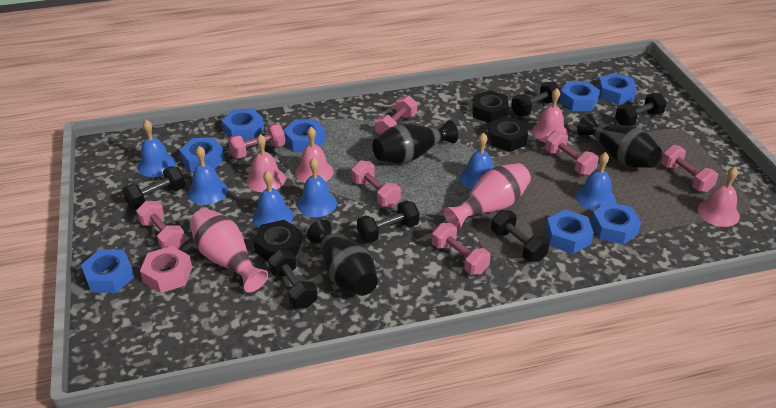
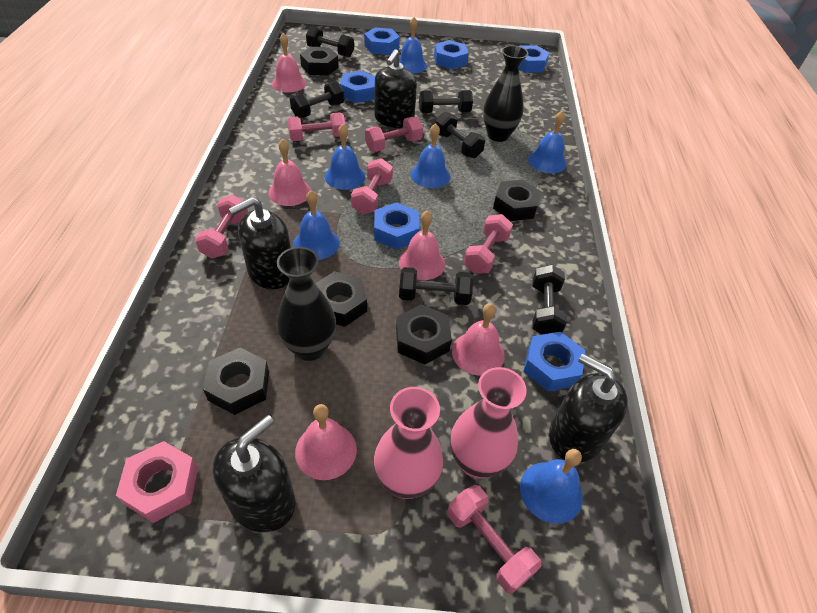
black nut: [253,220,302,262] [473,90,509,123] [488,116,528,152] = 3 -> [203,348,269,415] [300,47,339,75] [315,271,367,327] [396,305,452,364] [493,180,541,221] = 5
black soap dispenser: none = 0 -> [213,415,295,532] [229,197,291,289] [374,49,417,128] [549,354,628,462] = 4
black vase: [307,219,378,296] [373,120,458,164] [577,114,662,168] = 3 -> [276,247,336,361] [483,45,528,142] = 2
blue nut: [81,250,134,293] [180,137,225,172] [222,109,264,141] [283,119,326,152] [545,210,594,254] [559,81,600,111] [591,202,641,245] [598,73,637,105] = 8 -> [340,71,375,103] [364,27,400,55] [374,202,420,250] [434,40,468,69] [519,45,550,73] [523,332,585,391] = 6
pink bell: [247,134,286,192] [295,127,333,183] [532,88,568,143] [698,167,740,227] = 4 -> [269,139,311,206] [272,33,306,92] [295,404,357,480] [399,210,445,280] [452,303,505,376] = 5
pink dumbbell: [136,201,186,249] [228,124,286,159] [351,160,401,207] [375,95,417,135] [432,223,491,275] [545,130,599,175] [661,145,718,192] = 7 -> [195,195,248,258] [287,112,345,141] [351,158,393,214] [365,117,423,152] [447,485,541,594] [464,214,513,274] = 6

